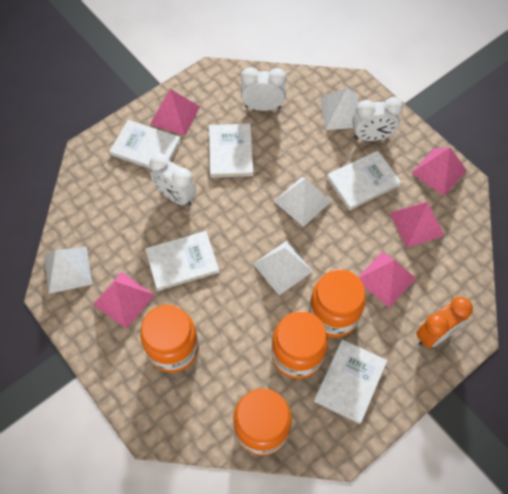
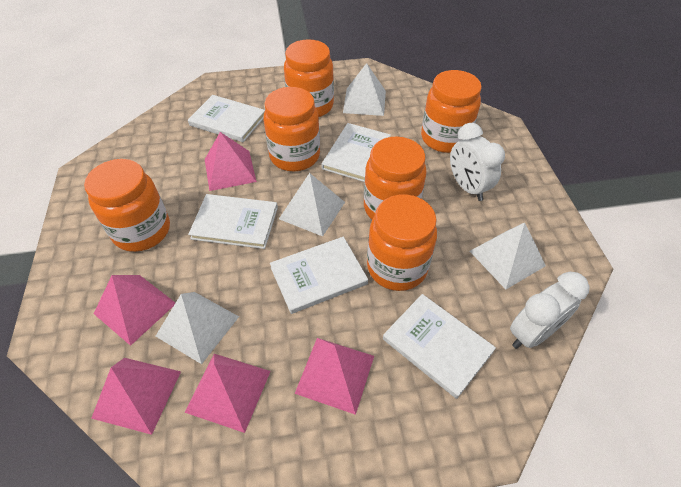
orange clock: [416,297,473,348] = 1 -> none = 0
orange jar: [141,305,199,373] [233,388,292,456] [272,311,328,379] [309,269,366,338] = 4 -> [84,159,170,252] [263,87,320,171] [284,39,334,117] [364,137,427,220] [367,194,437,291] [421,70,482,153] = 6
white clock: [150,153,196,207] [241,68,286,111] [352,97,403,141] = 3 -> [450,123,505,201] [510,272,590,349] = 2

